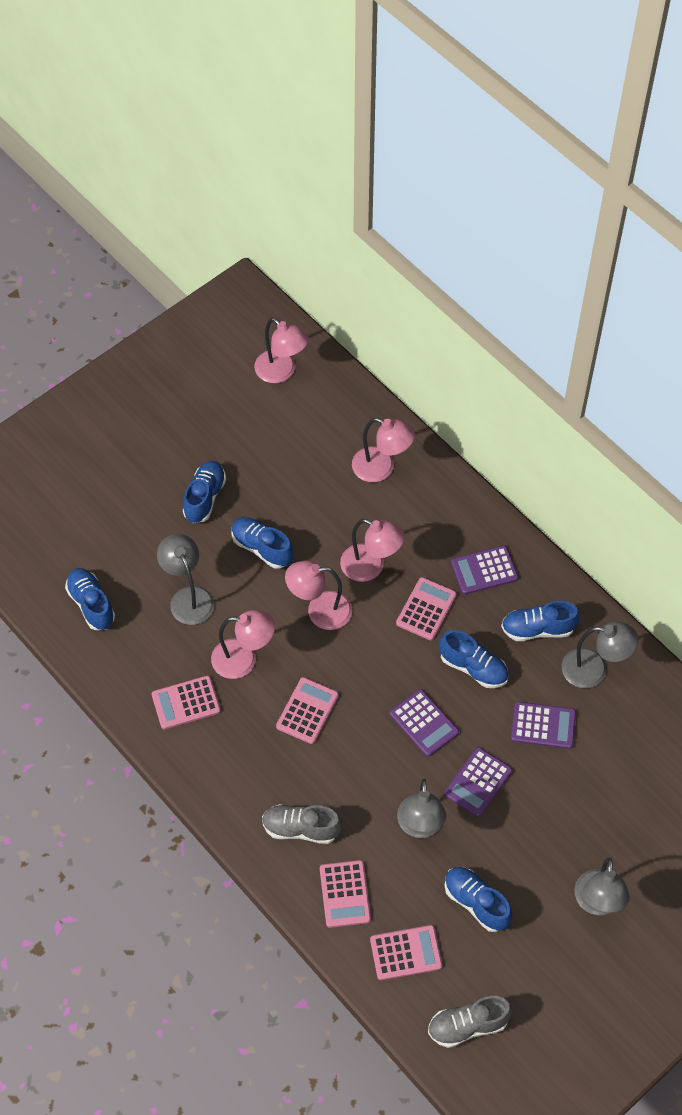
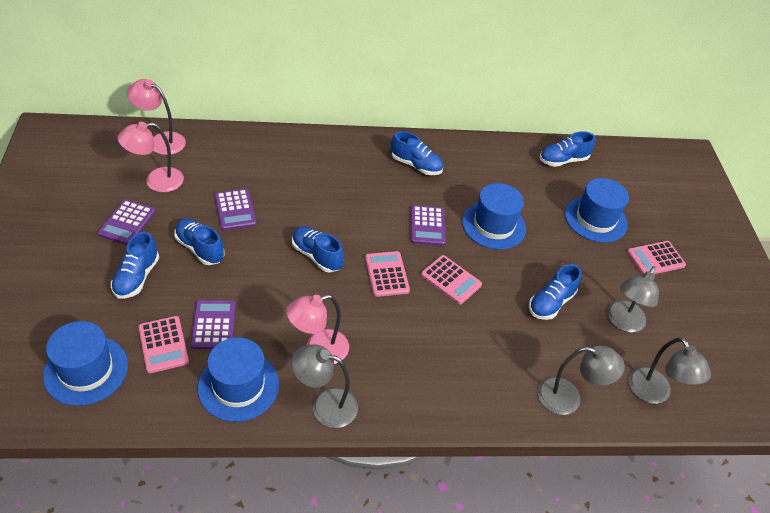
blue hat: none = 0 -> [43,321,128,406] [197,337,279,422] [462,183,526,250] [565,178,629,243] = 4
grey shoe: [262,804,342,844] [428,996,512,1048] = 2 -> none = 0
pink calculator: [152,676,221,729] [276,677,339,744] [320,860,371,928] [370,925,442,980] [396,577,457,640] = 5 -> [138,316,189,373] [365,251,410,297] [421,255,482,304] [627,241,686,275] = 4
pink lamp: [211,610,275,679] [254,318,309,383] [285,561,352,630] [340,519,405,582] [352,418,415,482] = 5 -> [118,122,184,192] [127,79,186,155] [286,295,349,364] = 3

